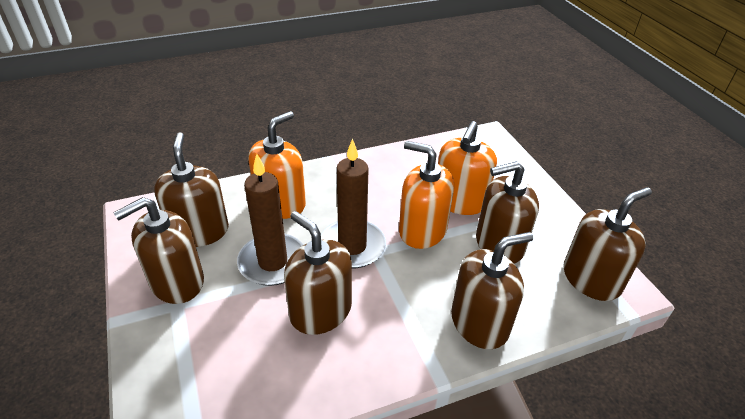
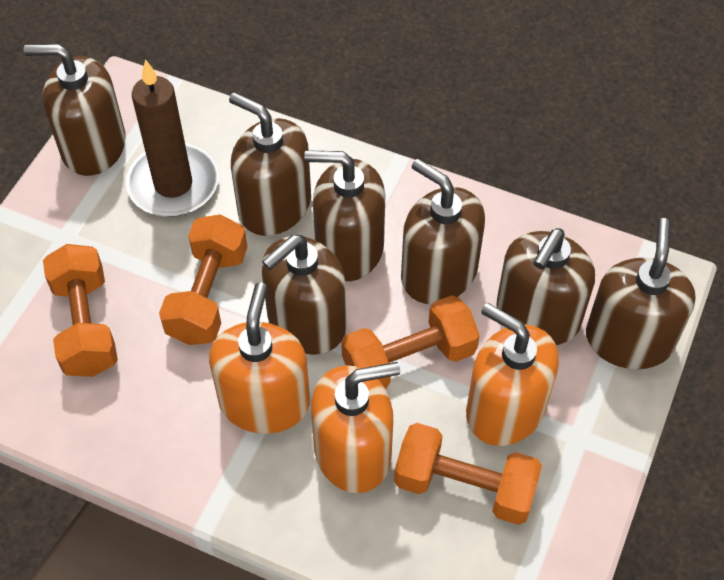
brown candle: [237,154,303,286] [321,139,386,268] = 2 -> [126,59,218,217] = 1
brown soap dispenser: [113,197,204,304] [154,132,229,247] [284,211,352,335] [451,232,533,349] [476,161,539,264] [563,187,652,301] = 6 -> [23,44,126,176] [229,93,311,236] [262,235,347,355] [304,150,385,281] [401,159,485,304] [496,228,595,345] [586,218,696,369] = 7
orange dumbbell: none = 0 -> [43,244,118,377] [159,214,247,345] [341,295,480,389] [394,423,542,525] = 4

